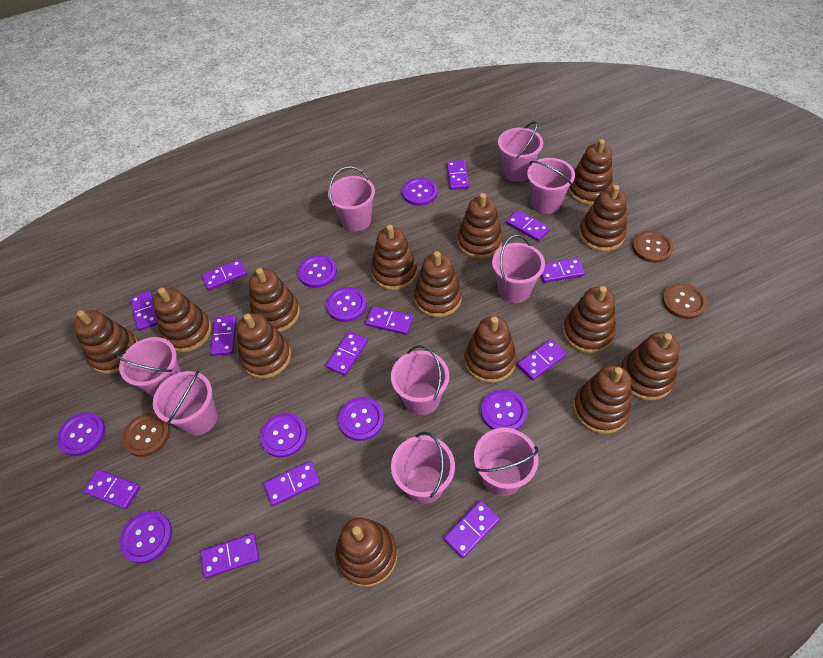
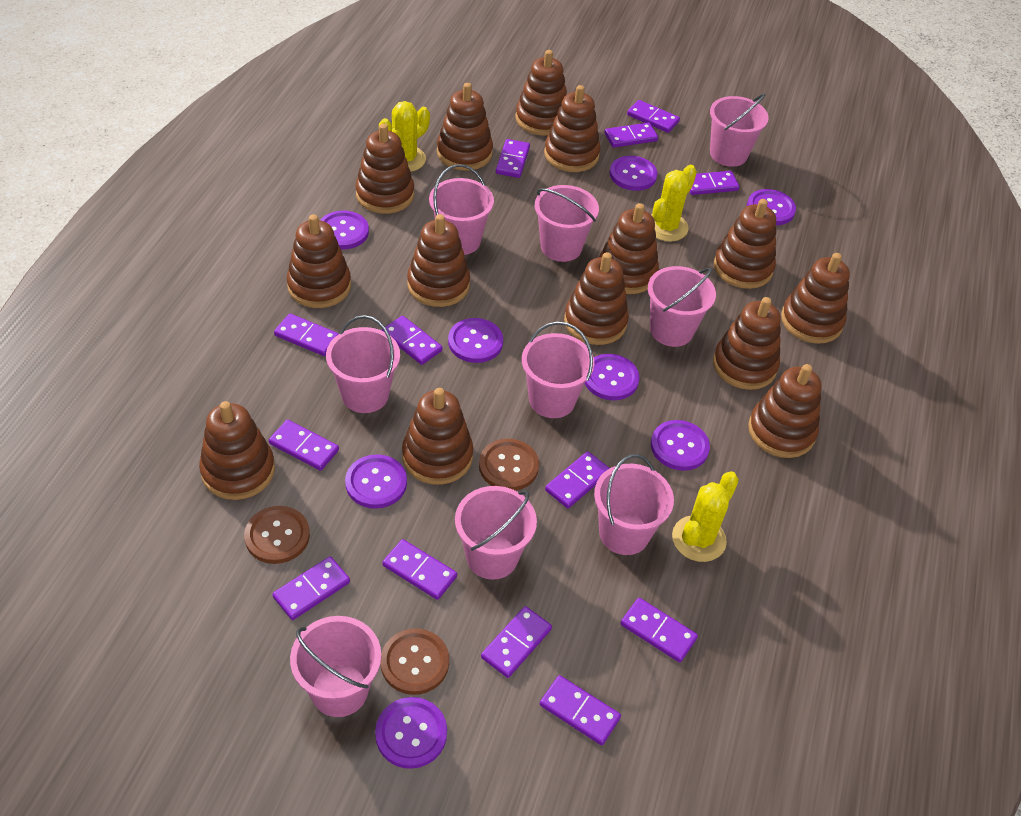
yellow cactus: none = 0 -> [379,101,430,172] [651,165,697,242] [672,471,739,562] = 3

